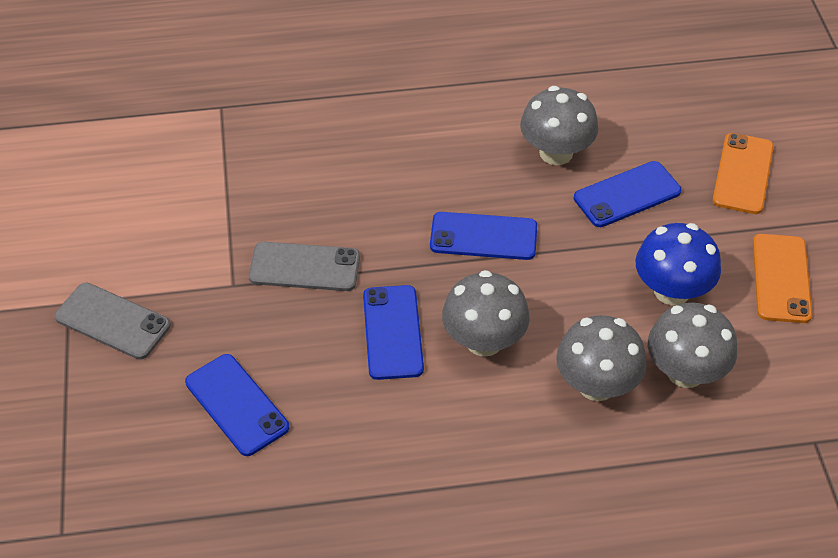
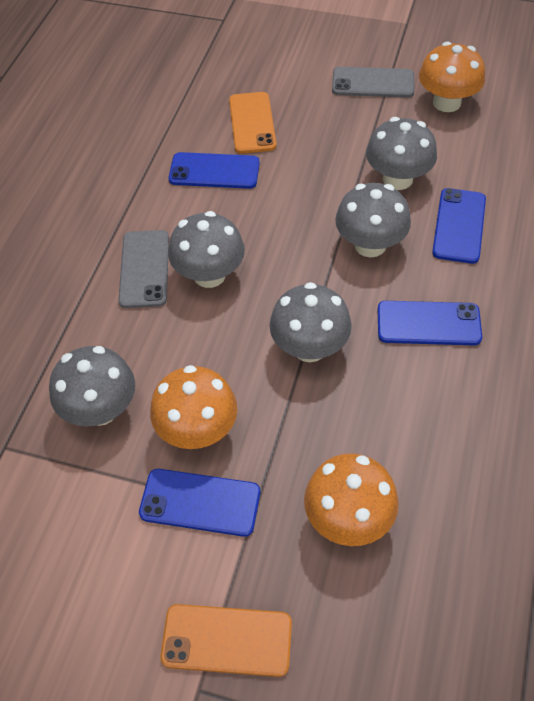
blue mushroom: [636,223,721,305] = 1 -> none = 0
grey mushroom: [442,270,530,357] [520,86,598,165] [556,315,646,401] [648,303,737,388] = 4 -> [49,346,135,427] [168,211,245,288] [269,282,352,362] [335,183,411,257] [366,117,437,190] = 5
orange mushroom: none = 0 -> [150,365,237,449] [304,453,399,546] [419,42,485,112] = 3

